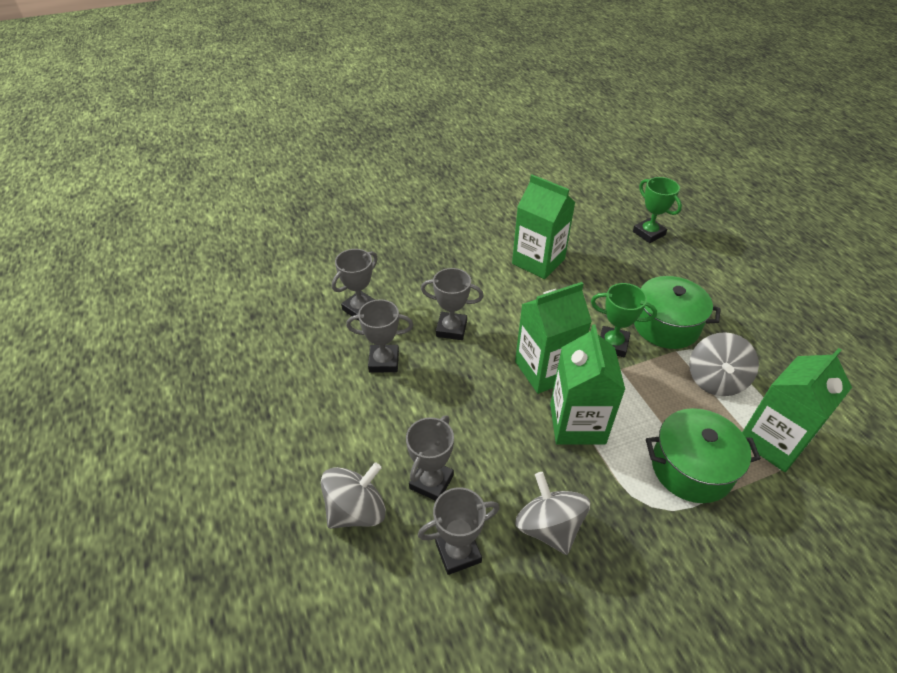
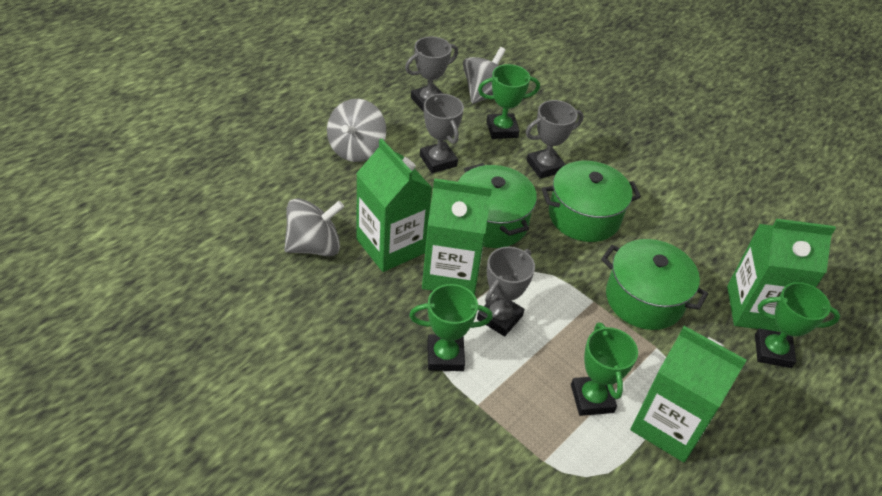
green pot: [634,276,721,349] [646,408,761,503] = 2 -> [458,163,537,248] [542,161,641,242] [601,239,708,330] = 3
green trophy: [591,283,657,357] [633,177,682,243] = 2 -> [409,284,493,371] [478,64,540,139] [571,323,638,416] [755,282,840,368] = 4
grey trophy: [332,249,378,321] [346,299,413,372] [406,415,454,501] [418,487,499,575] [421,268,484,340] = 5 -> [405,36,458,112] [420,94,464,173] [477,247,535,337] [526,100,584,179] = 4

